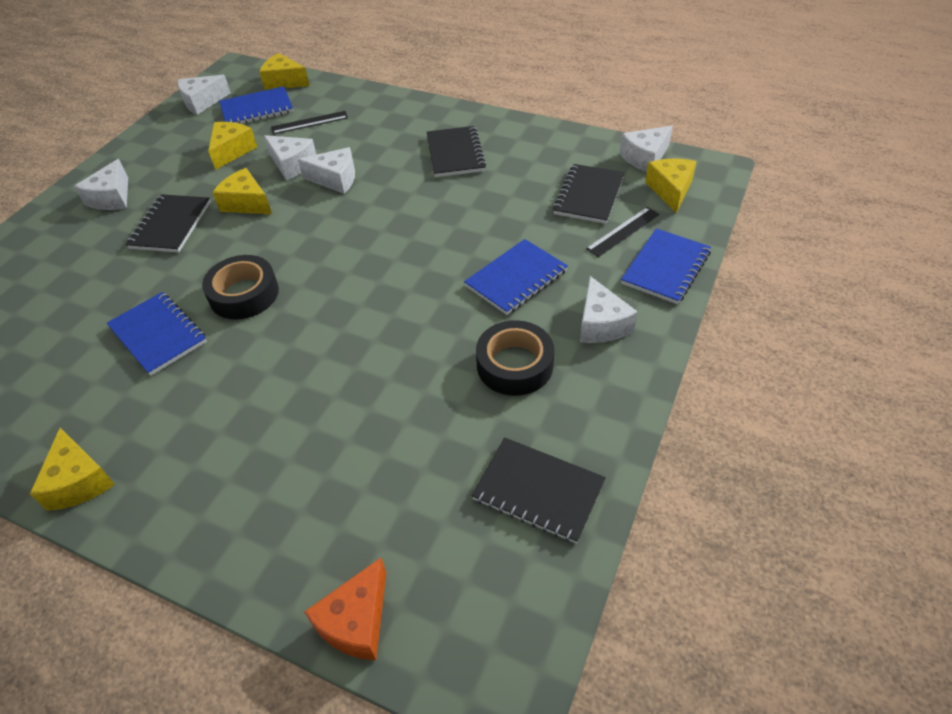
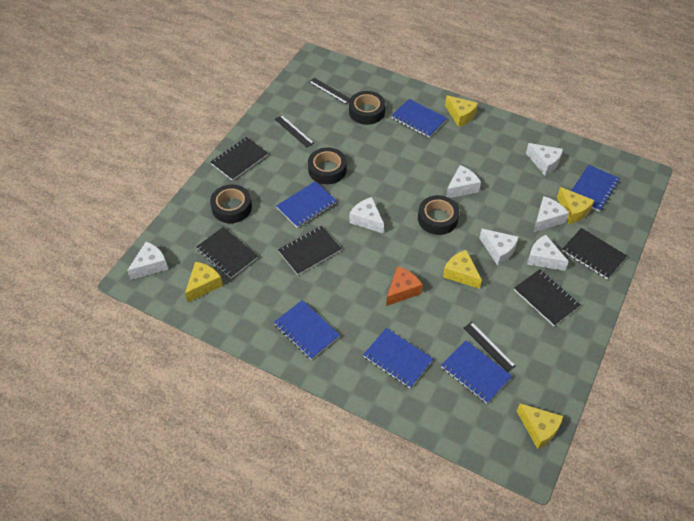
black notebook: [126,194,211,253] [427,126,486,177] [472,437,606,544] [553,164,625,224] = 4 -> [196,227,258,279] [211,137,268,181] [278,226,342,275] [514,269,580,326] [562,228,627,279] = 5
black ruler: [271,111,348,134] [586,207,659,257] = 2 -> [275,115,314,147] [309,78,350,104] [464,322,516,372] = 3
black tape: [202,255,279,319] [476,320,554,396] = 2 -> [210,184,252,223] [308,147,347,184] [349,91,385,125] [418,195,459,235] = 4
blue notebook: [107,292,207,376] [219,86,293,124] [464,239,568,315] [621,228,711,304] = 4 -> [274,300,340,360] [276,181,337,228] [363,328,433,388] [391,99,447,138] [441,341,512,404] [571,165,620,212] = 6
white cheese: [74,159,128,210] [178,75,231,115] [264,135,316,180] [298,147,355,194] [580,276,638,343] [620,126,673,172] = 6 -> [127,242,168,280] [350,197,384,233] [446,165,481,198] [480,229,518,265] [526,143,563,176] [527,235,569,271] [533,196,569,232] = 7

